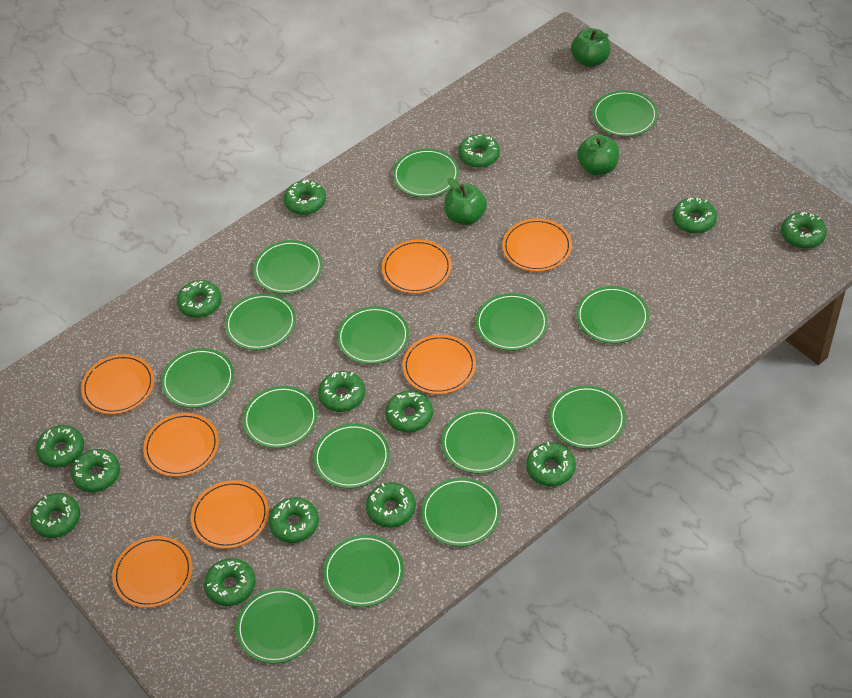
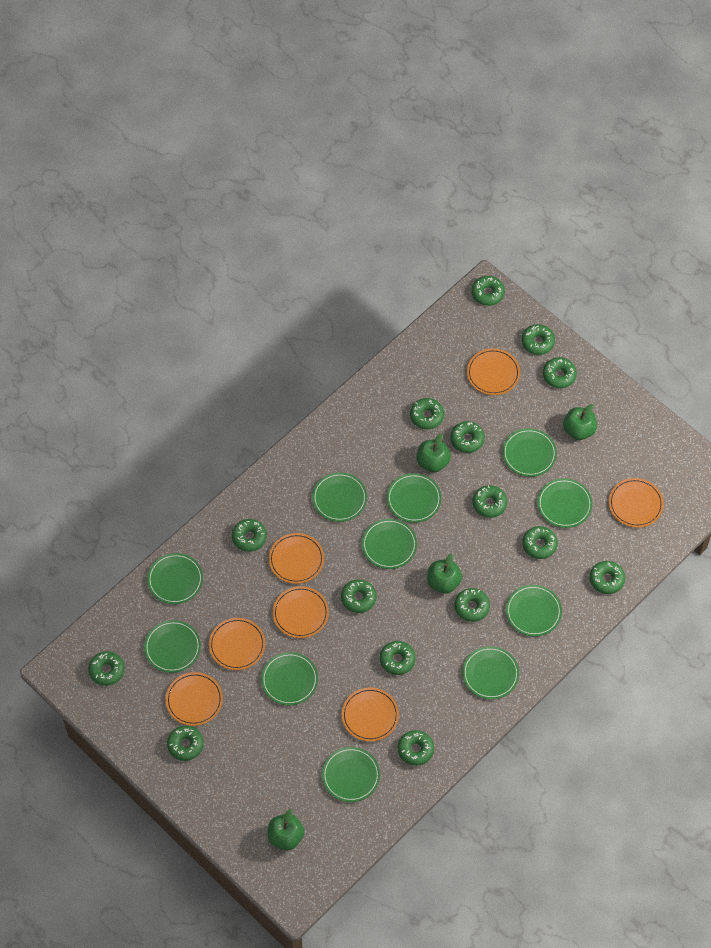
green apple: [444,178,487,225] [571,28,610,67] [577,134,619,175] = 3 -> [268,809,305,850] [417,434,451,473] [427,553,462,593] [563,404,597,440] = 4
green donut: [30,493,80,538] [36,425,84,468] [71,449,120,492] [177,280,222,318] [204,558,256,606] [269,497,319,543] [284,180,326,215] [318,371,365,412] [366,482,416,528] [385,391,433,433] [458,134,500,168] [526,442,576,486] [673,198,717,234] [781,212,827,249] = 14 -> [88,651,125,686] [167,725,204,761] [232,519,267,552] [341,579,376,613] [380,641,416,675] [398,730,434,766] [410,398,444,429] [450,421,485,453] [454,588,490,622] [472,276,505,306] [473,485,507,518] [521,324,555,355] [522,526,558,559] [543,357,577,388] [590,561,625,594] = 15
green plate: [161,348,234,408] [225,294,296,350] [236,588,318,664] [243,386,317,448] [253,240,323,294] [313,423,390,489] [323,535,404,607] [337,306,409,364] [393,149,459,197] [421,478,500,547] [441,409,518,474] [476,293,548,351] [549,386,626,449] [576,286,649,344] [592,90,658,137] = 15 -> [144,620,201,673] [147,553,203,604] [261,652,318,705] [312,472,367,522] [322,747,380,802] [362,519,417,569] [387,473,442,523] [462,646,519,699] [502,428,557,477] [506,585,562,636] [537,478,593,528] = 11

